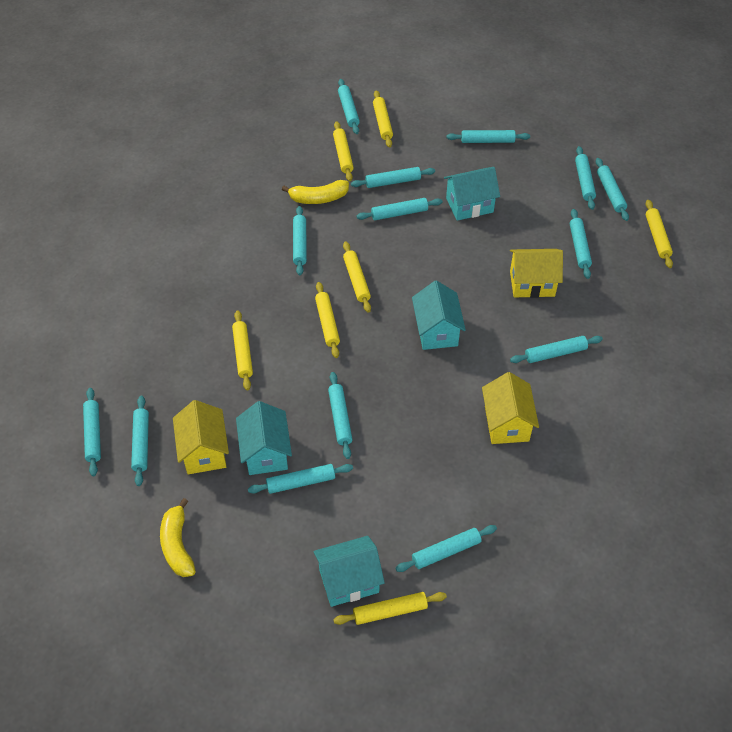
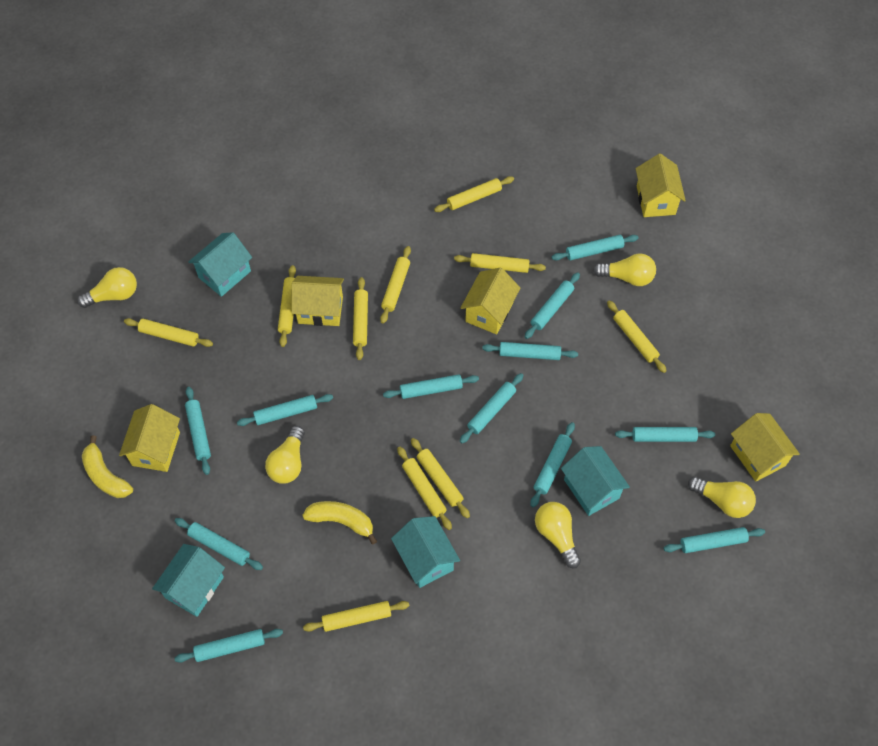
turquoise rolling pin: [83,388,101,476] [131,396,149,486] [248,464,353,494] [293,206,307,275] [328,372,353,459] [338,79,360,134] [351,167,435,188] [356,198,443,220] [396,525,497,572] [446,130,530,143] [510,336,603,363] [570,209,592,279] [575,146,596,210] [596,158,629,221] = 14 -> [174,629,283,663] [175,518,263,570] [185,387,211,475] [237,394,333,426] [383,374,479,399] [460,373,524,443] [482,342,578,360] [525,272,580,339] [530,422,575,507] [551,235,638,260] [615,427,715,442] [664,527,765,553] = 12
yellow house: [173,400,229,474] [482,372,539,444] [510,249,563,298] = 3 -> [119,404,180,472] [291,276,344,326] [461,267,520,334] [636,154,686,217] [730,413,800,482] = 5
yellow light bulb: none = 0 -> [77,267,137,308] [265,426,305,484] [535,502,581,568] [593,253,656,286] [688,477,756,518] = 5
yellow rolling pin: [232,310,253,390] [315,282,340,358] [333,121,354,181] [333,592,447,625] [343,242,371,312] [373,90,393,148] [645,200,673,268] = 7 -> [124,318,213,347] [278,265,296,347] [303,601,409,632] [353,277,368,360] [380,246,411,324] [397,447,452,530] [411,438,470,518] [434,176,514,212] [454,253,546,273] [607,300,667,373] = 10

